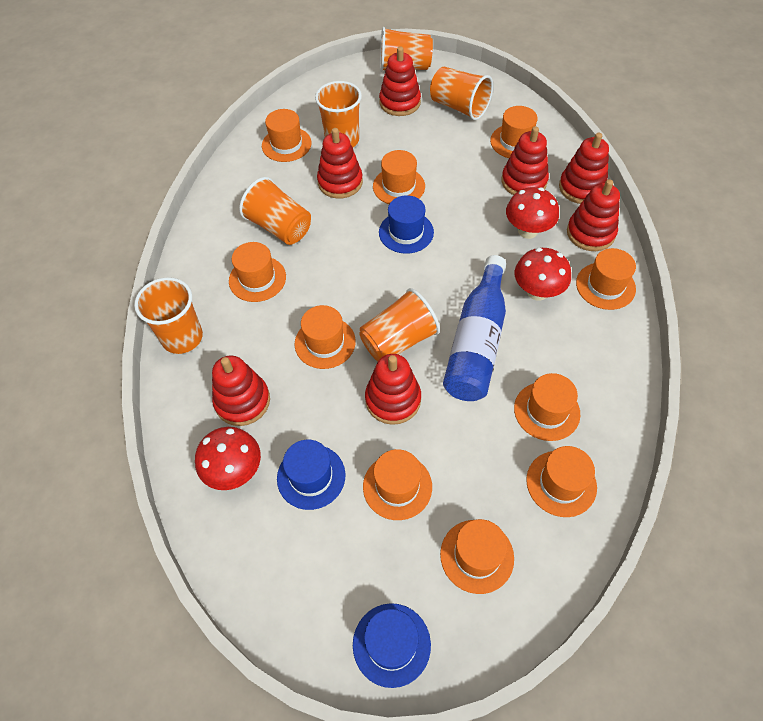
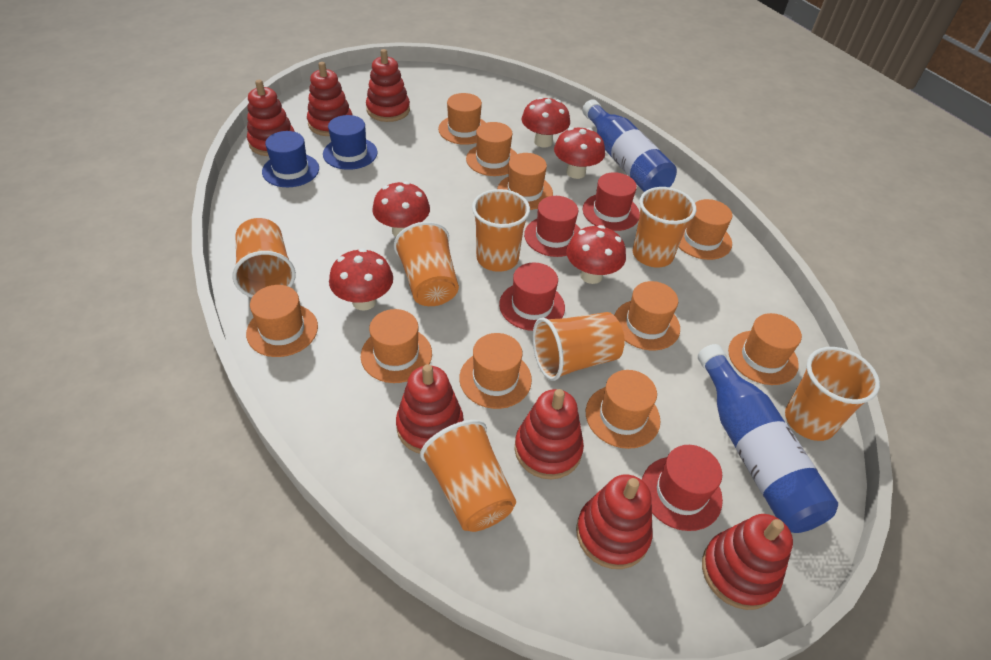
blue bottle: [443,255,506,401] = 1 -> [582,99,677,192] [698,344,838,533] = 2
blue hat: [277,440,345,510] [353,603,431,688] [379,195,434,254] = 3 -> [262,131,319,187] [323,115,378,170] = 2
orange cup: [134,277,203,354] [239,177,311,245] [315,81,362,147] [359,288,440,361] [380,27,433,72] [430,67,493,120] = 6 -> [232,218,296,298] [394,222,459,306] [420,420,516,532] [472,189,530,272] [532,312,625,381] [633,187,696,267] [785,347,880,441] = 7
red hat: none = 0 -> [499,263,565,331] [524,196,581,257] [583,172,640,231] [642,445,723,531] = 4
red mushroom: [195,427,261,490] [506,187,559,239] [515,248,571,301] = 3 -> [329,248,393,310] [372,181,430,237] [522,97,570,148] [554,127,605,179] [566,225,626,284] = 5

